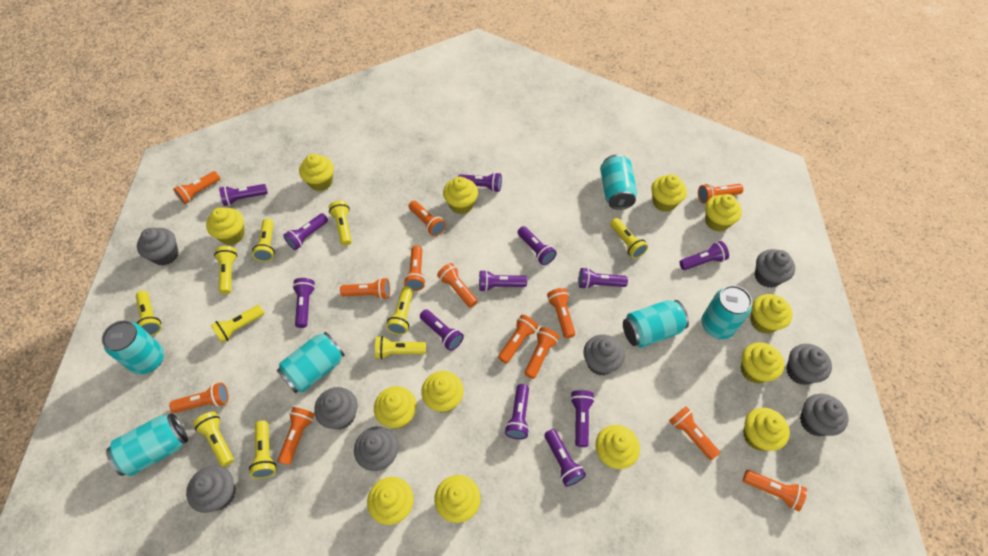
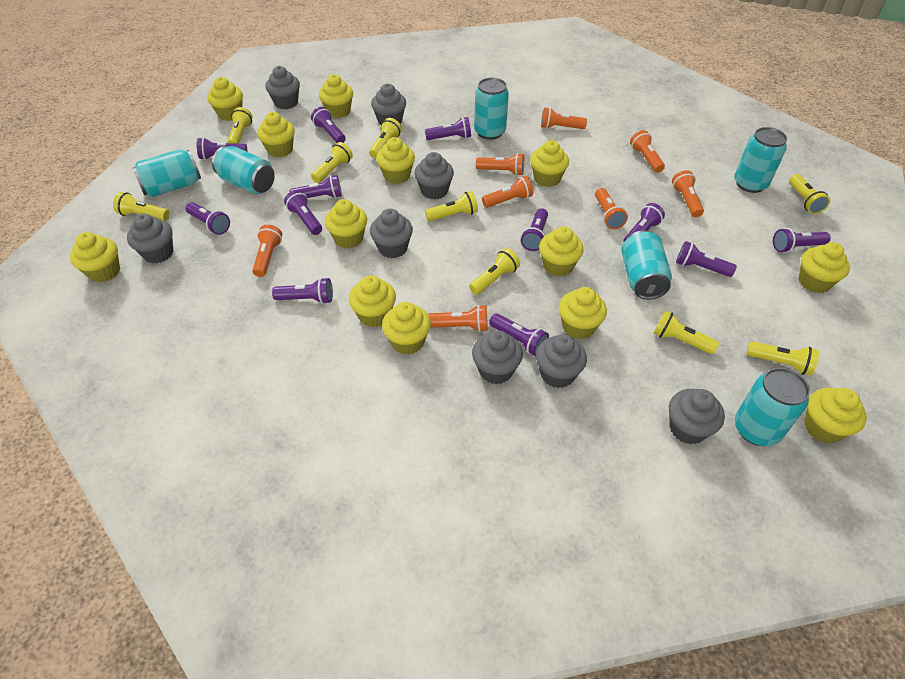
orange flashlight: [169,383,229,413] [173,171,220,204] [278,407,315,465] [340,278,390,300] [404,245,426,291] [408,201,446,237] [437,263,478,308] [498,315,538,364] [524,327,559,379] [547,288,575,338] [669,406,720,460] [698,184,743,204] [743,470,807,511] = 13 -> [252,225,282,277] [428,305,487,332] [476,153,524,176] [482,176,533,208] [541,108,587,129] [595,188,628,229] [630,130,665,173] [672,170,704,217] = 8
yellow flashlight: [136,291,161,336] [193,412,234,467] [211,305,265,343] [214,246,237,294] [249,420,276,479] [252,218,275,262] [329,201,352,246] [375,336,426,359] [386,287,413,335] [610,218,648,259] = 10 -> [113,192,170,221] [227,107,253,144] [311,142,353,183] [369,118,402,158] [425,191,478,221] [469,248,520,295] [654,311,719,354] [747,341,819,376] [789,174,830,214] = 9

